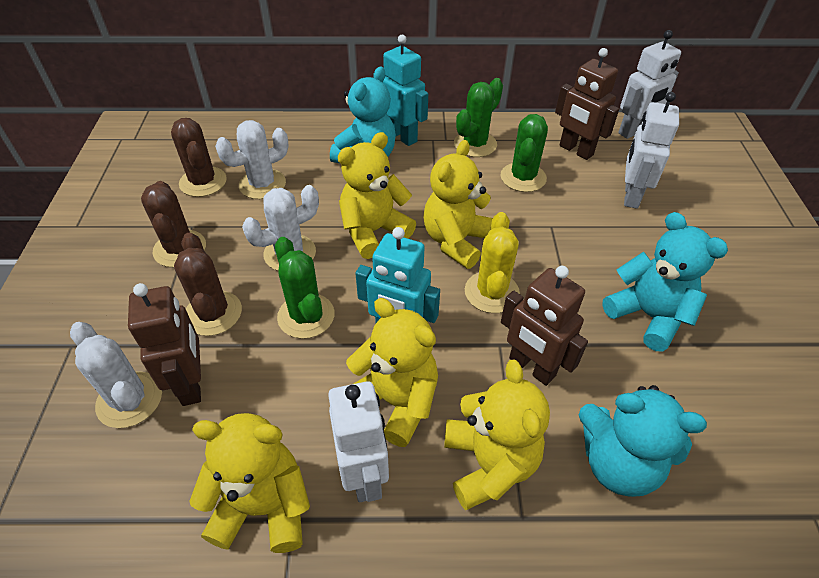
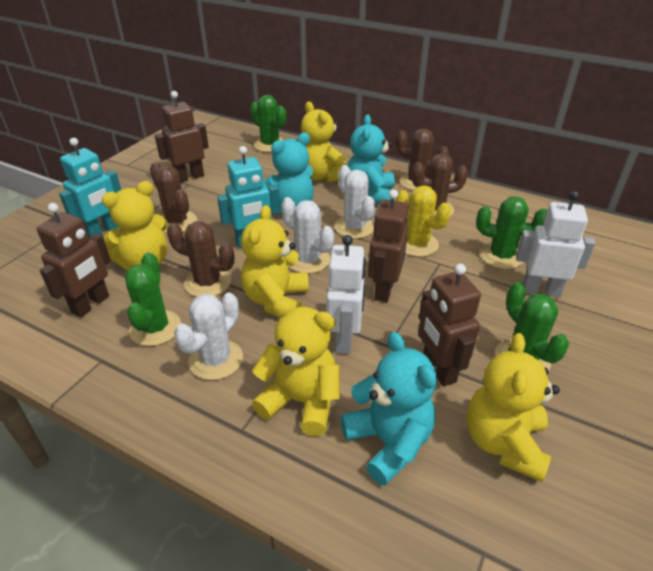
brown cactus: [141,181,206,267] [171,118,227,197] [174,233,242,336] = 3 -> [150,162,197,233] [167,221,235,297] [396,128,449,191] [411,153,468,216] = 4
brown robot: [128,283,201,406] [501,266,588,386] [555,48,619,160] = 3 -> [37,203,111,318] [155,91,209,183] [368,189,409,302] [418,264,481,386] = 4
green cactus: [275,237,335,339] [454,78,503,157] [501,114,548,192] = 3 -> [125,252,181,346] [250,95,286,152] [476,196,547,269] [495,282,569,371] = 4
white robot: [328,381,389,502] [618,30,681,139] [624,92,679,209] = 3 -> [326,235,366,354] [516,191,595,298] = 2

